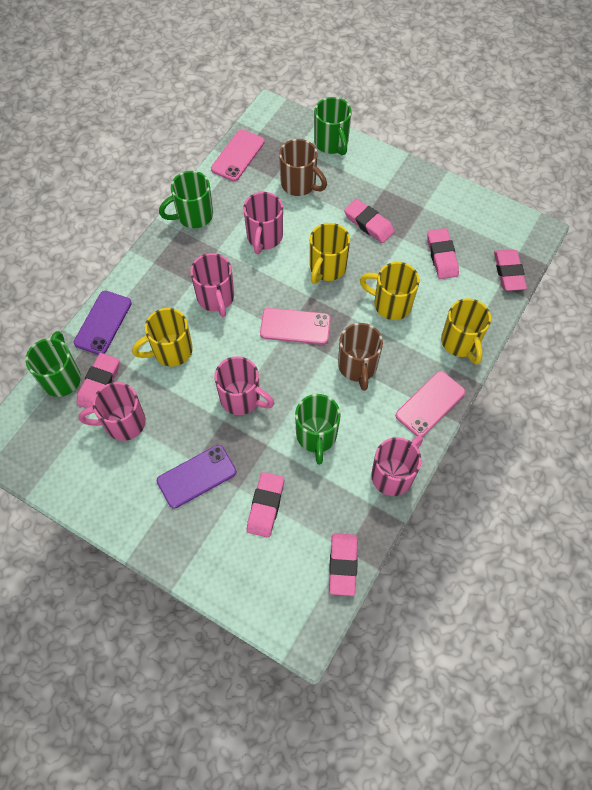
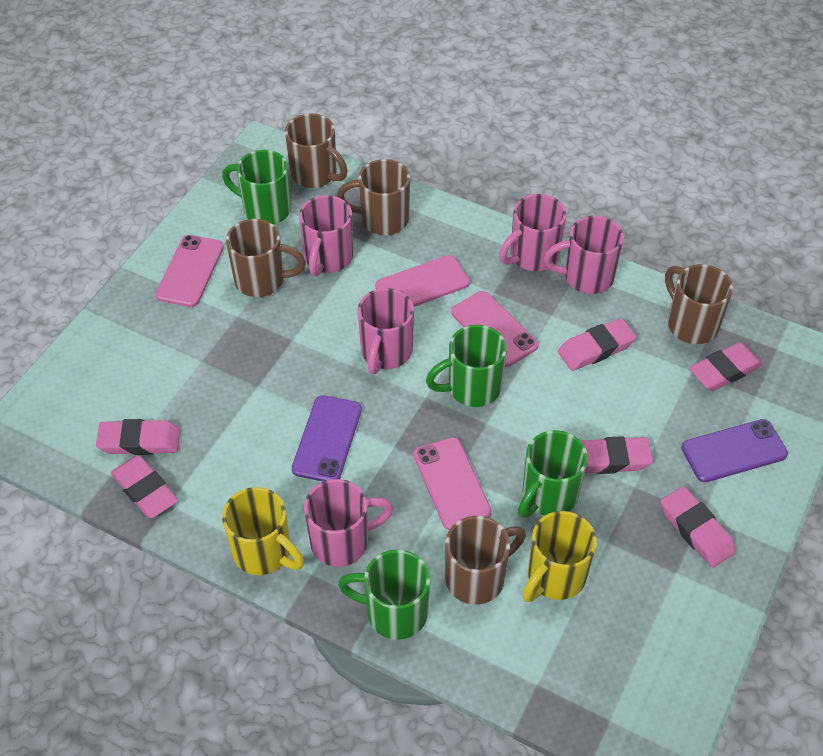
brown mug: [279,139,327,196] [338,323,383,391] = 2 -> [226,219,306,297] [285,113,348,188] [337,159,410,235] [445,516,526,605] [665,264,733,344] = 5
pink phone: [211,129,265,181] [260,308,331,345] [396,371,465,437] = 3 -> [155,235,224,307] [375,255,470,307] [414,437,492,530] [451,291,538,367] = 4
yellow mug: [132,308,193,367] [310,223,350,284] [360,262,419,320] [441,298,491,364] = 4 -> [222,487,304,575] [522,511,597,602] = 2

